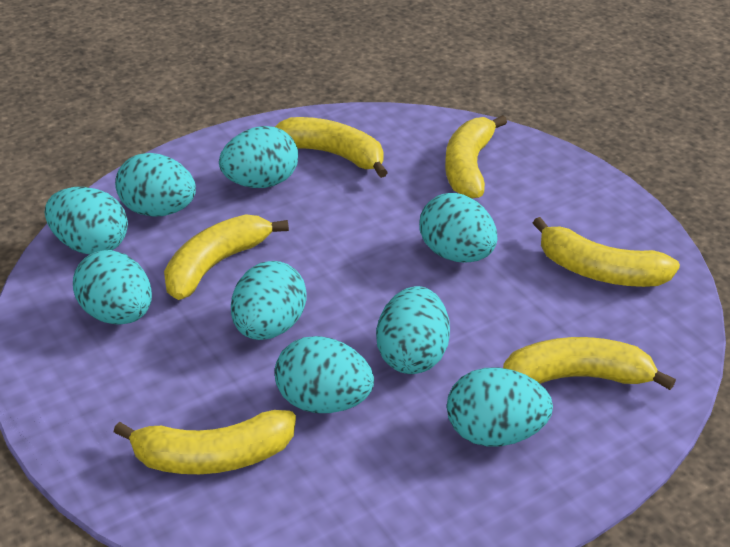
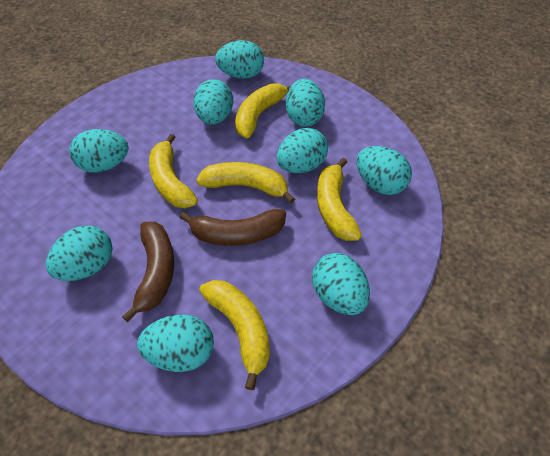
brown banana: none = 0 -> [122,222,174,322] [179,209,286,246] = 2
yellow banana: [114,410,296,474] [164,214,289,300] [275,117,388,178] [445,115,507,199] [503,337,676,390] [533,217,680,287] = 6 -> [149,134,198,208] [196,162,295,204] [200,280,270,390] [235,83,291,138] [317,158,362,241] = 5

